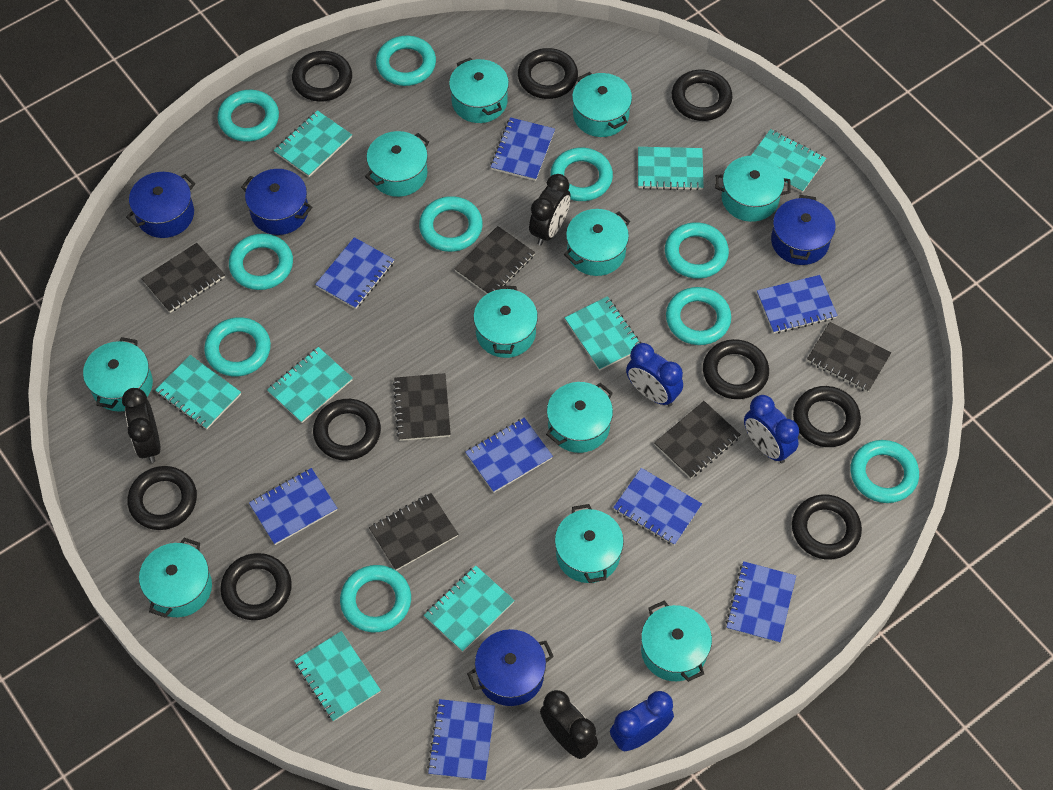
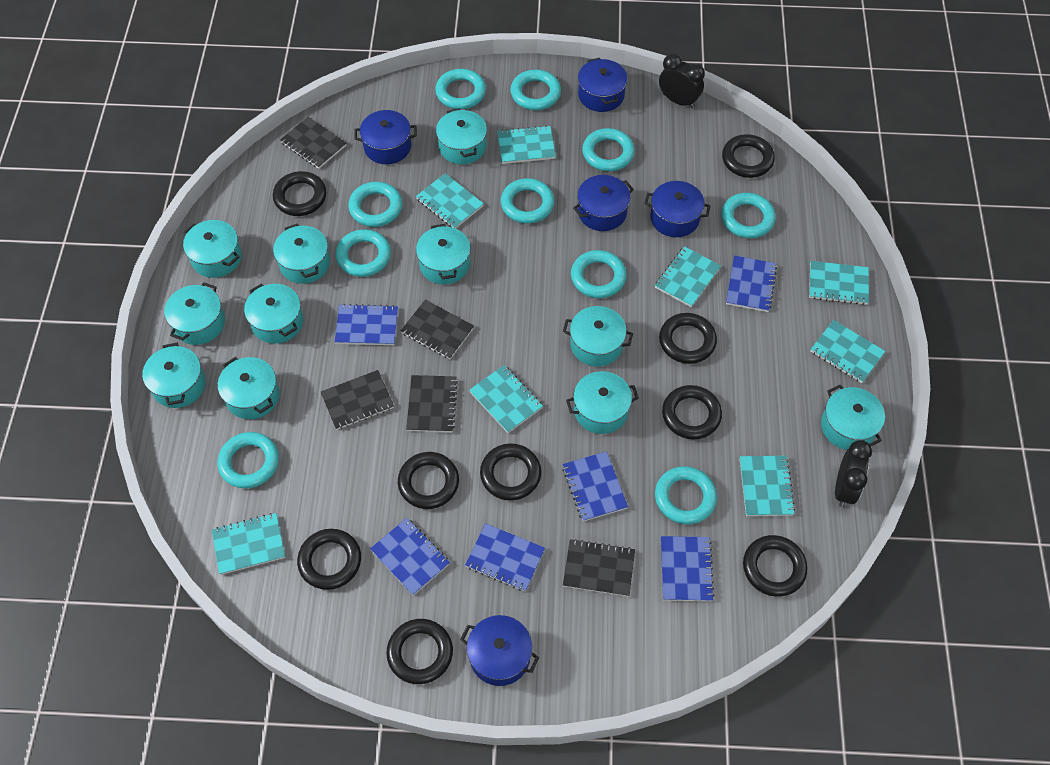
black clock: [122,388,161,463] [529,174,571,245] [540,690,598,759] = 3 -> [659,54,705,108] [835,440,872,507] = 2
black notebook: [141,243,225,313] [369,493,458,571] [393,373,451,441] [454,226,535,294] [654,401,741,479] [807,322,891,392] = 6 -> [280,117,346,169] [321,370,394,430] [401,300,474,359] [406,375,458,432] [563,539,635,597] = 5
blue clock: [610,691,674,751] [626,343,683,407] [744,395,799,463] = 3 -> none = 0
blue notebook: [249,468,337,545] [315,237,394,309] [427,699,495,781] [465,418,553,493] [490,117,555,181] [613,468,702,545] [726,561,796,643] [757,275,838,334] = 8 -> [334,304,398,345] [370,518,450,595] [465,523,545,592] [562,451,628,522] [661,536,715,601] [726,255,777,312] = 6
blue pot: [126,172,195,238] [241,169,312,235] [467,629,554,706] [771,195,836,265] = 4 -> [354,110,417,164] [460,615,539,686] [573,175,634,231] [578,58,627,112] [644,181,711,237] = 5

